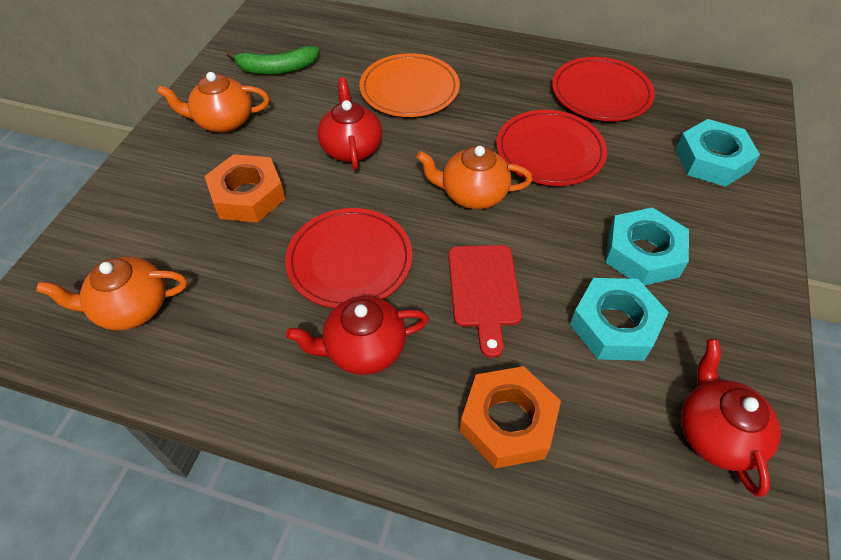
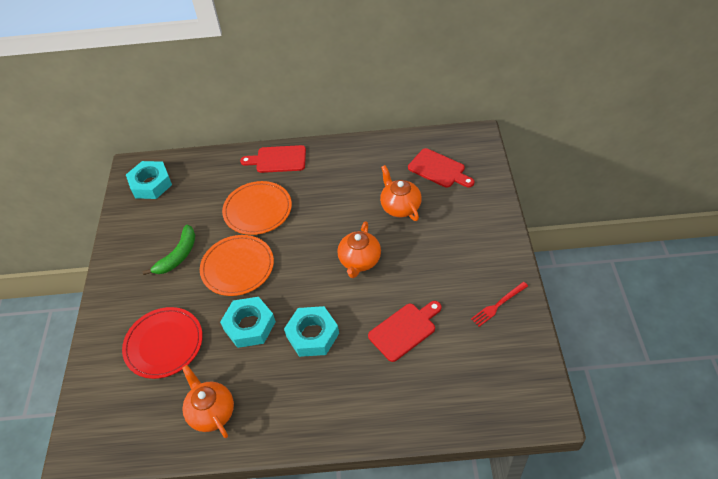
orange nut: [205,154,285,222] [460,366,561,469] = 2 -> none = 0
orange plate: [359,53,460,117] = 1 -> [200,235,274,296] [222,181,292,235] = 2
red cutting board: [448,245,522,358] = 1 -> [240,145,306,173] [368,301,441,362] [408,148,474,188] = 3
red fork: none = 0 -> [471,282,528,327] = 1
red plate: [285,208,413,308] [496,110,607,186] [552,57,655,121] = 3 -> [122,307,203,379] = 1
red teapot: [286,296,429,375] [318,78,382,170] [681,339,781,497] = 3 -> none = 0

